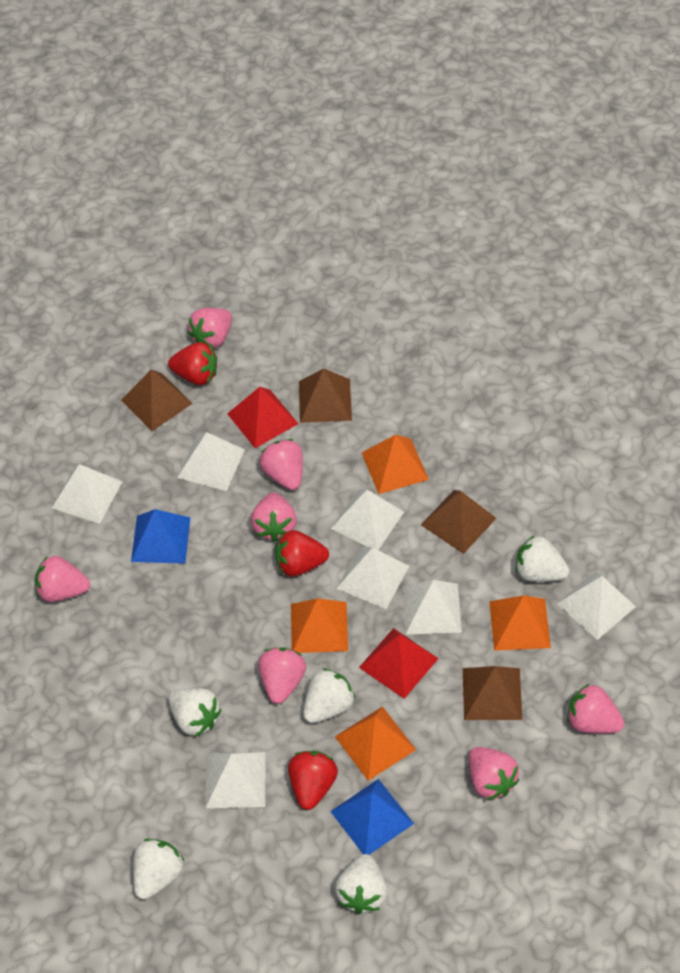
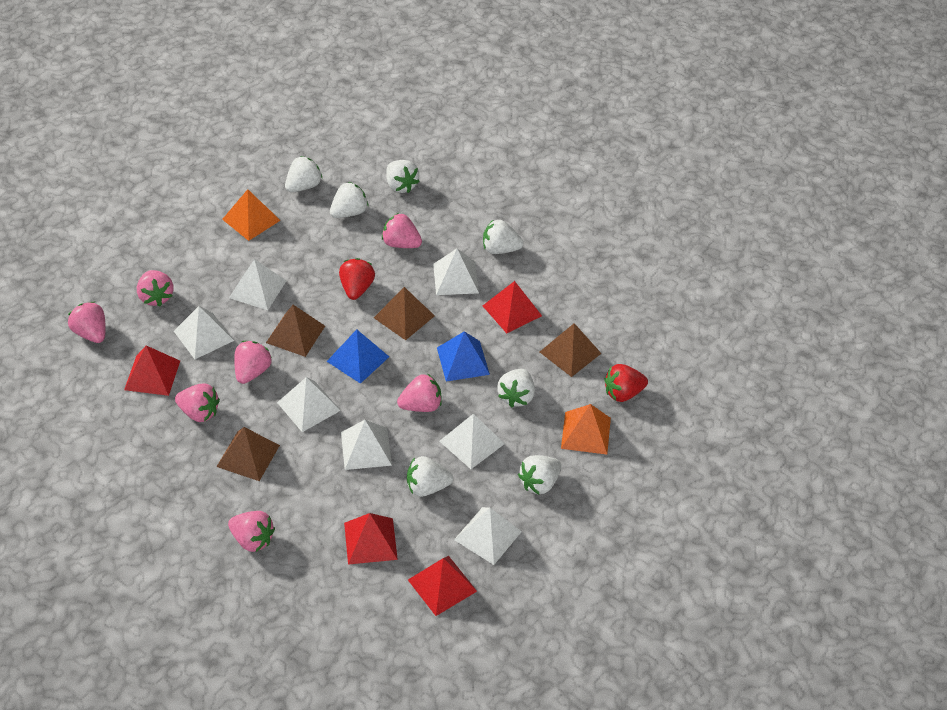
orange pyramid: [291,598,348,653] [335,706,416,781] [362,435,429,494] [489,595,551,651] = 4 -> [222,189,281,241] [561,404,611,455] = 2
red pyramid: [227,387,298,448] [359,628,439,699] = 2 -> [124,346,180,396] [344,513,398,565] [408,556,477,616] [483,281,542,333] = 4
red strawberry: [168,342,217,385] [275,530,329,577] [288,751,338,810] = 3 -> [339,258,375,300] [604,364,648,402] = 2
white strawberry: [133,839,184,900] [168,688,222,737] [303,668,355,723] [335,854,387,914] [516,535,569,582] = 5 -> [285,156,323,192] [330,182,368,218] [386,160,420,193] [407,456,453,497] [483,219,523,254] [497,369,535,408] [518,455,561,494] = 7

